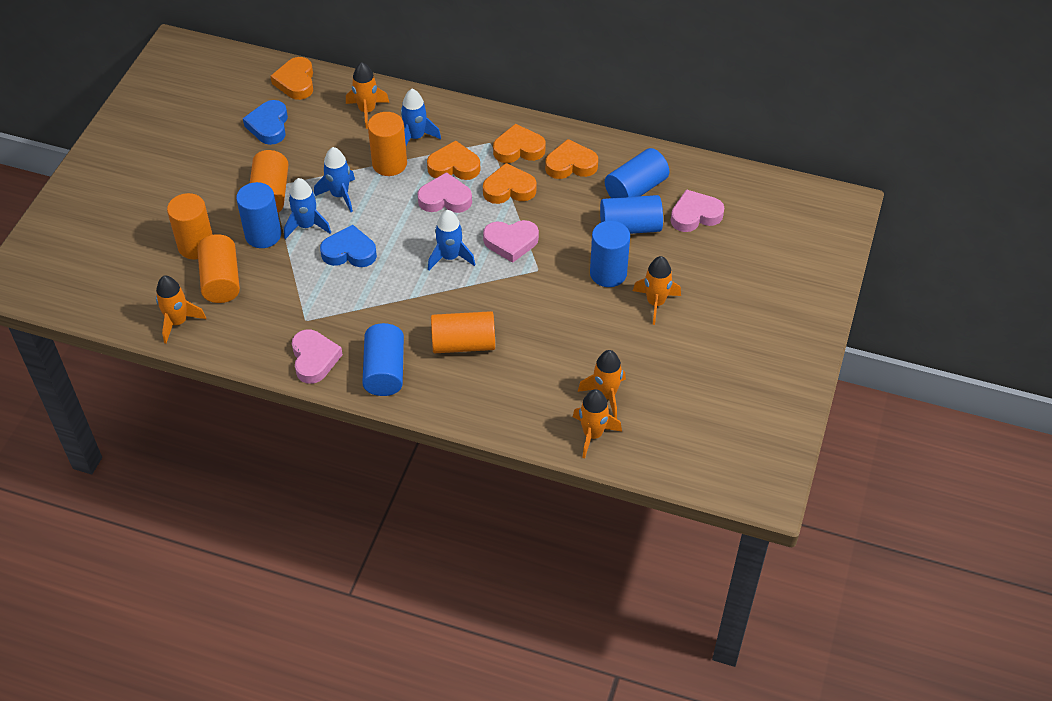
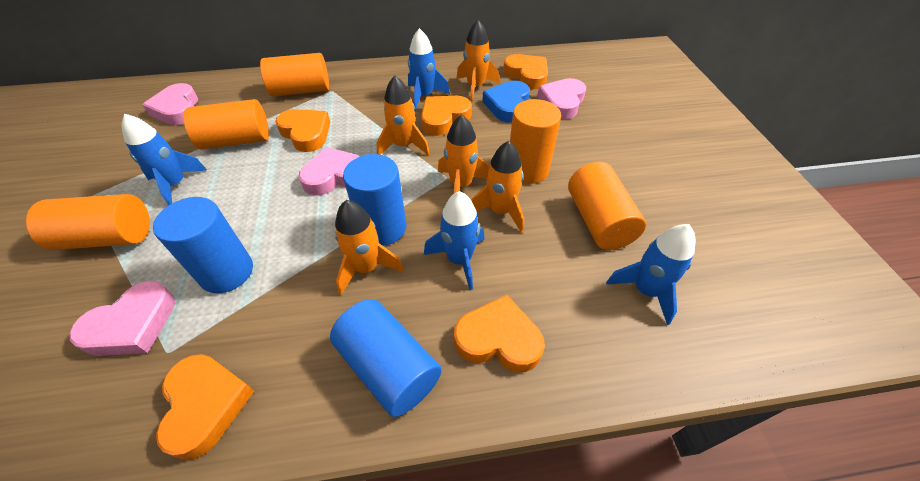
blue cylinder: [236,182,281,248] [362,323,404,396] [590,221,630,287] [600,195,663,234] [605,148,669,198] = 5 -> [153,197,253,293] [330,299,442,417] [343,154,406,246] = 3
blue heart: [243,100,288,145] [320,225,377,267] = 2 -> [482,81,530,123] = 1

